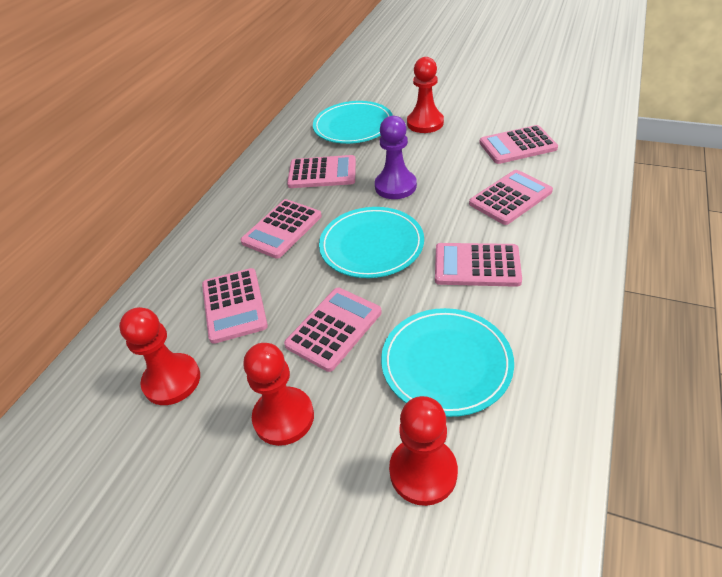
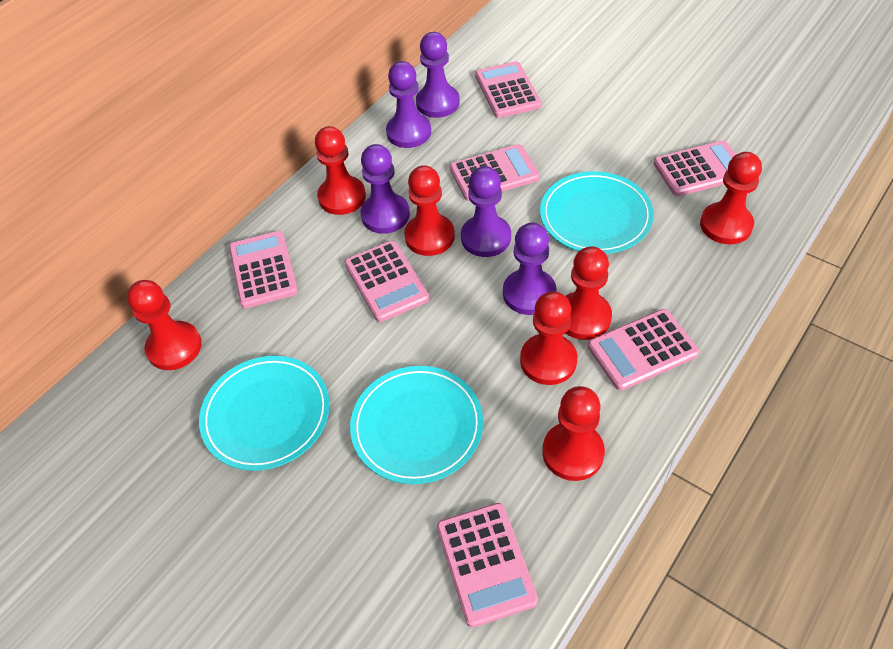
purple pawn: [375,116,417,199] = 1 -> [360,144,410,234] [386,61,431,148] [416,32,460,118] [461,166,511,257] [503,223,557,315] = 5
red pawn: [119,307,200,405] [243,343,314,446] [389,396,458,506] [407,57,444,133] = 4 -> [127,280,202,370] [315,126,366,215] [404,165,455,256] [520,291,577,385] [542,386,605,481] [566,246,612,340] [700,152,762,244] = 7

